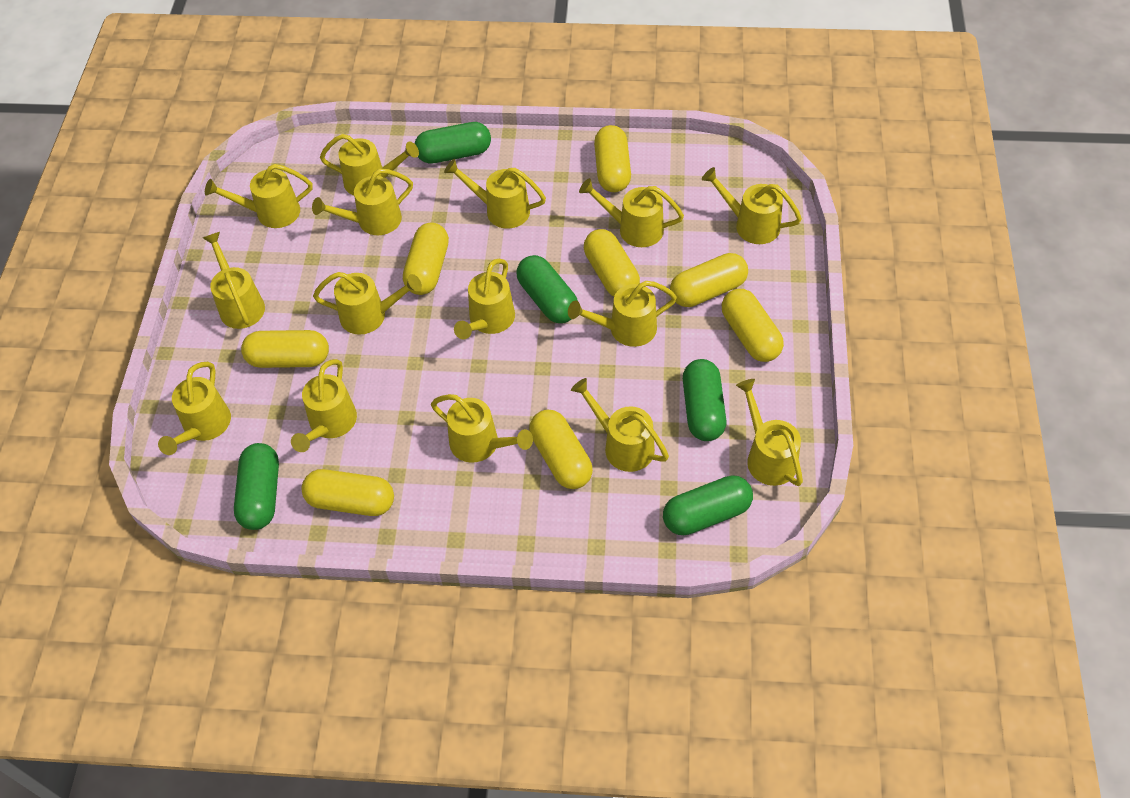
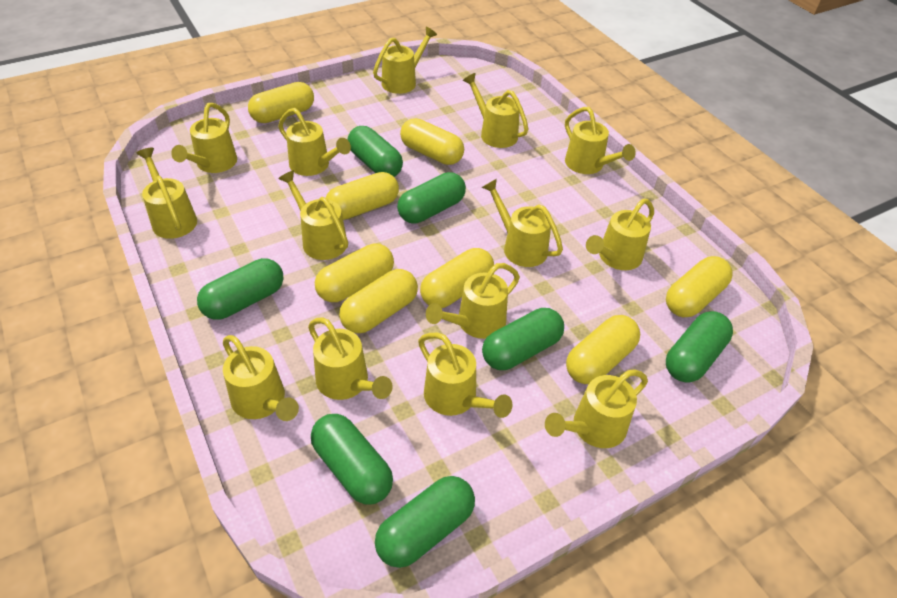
green capsule: [234,443,279,530] [415,122,491,164] [516,255,578,323] [663,475,753,535] [683,359,727,441] = 5 -> [197,258,284,320] [311,414,393,504] [348,126,403,177] [375,476,475,568] [397,172,466,224] [482,308,564,370] [666,311,733,382] = 7
yellow watering can: [158,362,231,455] [203,232,265,329] [205,164,313,228] [291,359,357,452] [312,169,413,235] [313,272,422,335] [320,134,419,196] [431,394,533,463] [444,159,546,229] [454,259,515,339] [568,281,677,347] [571,378,669,472] [579,178,684,247] [702,167,802,244] [736,379,803,486] = 15 -> [136,148,197,239] [171,103,237,173] [223,335,299,421] [278,108,351,176] [278,170,348,260] [308,317,393,400] [373,27,437,94] [418,333,513,418] [426,263,520,339] [462,73,528,148] [482,179,563,267] [545,369,648,448] [565,107,636,174] [586,199,654,270] = 14

